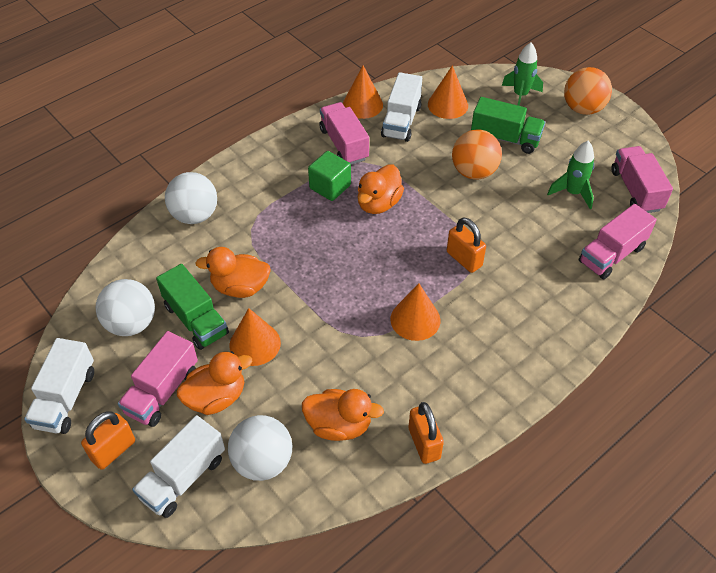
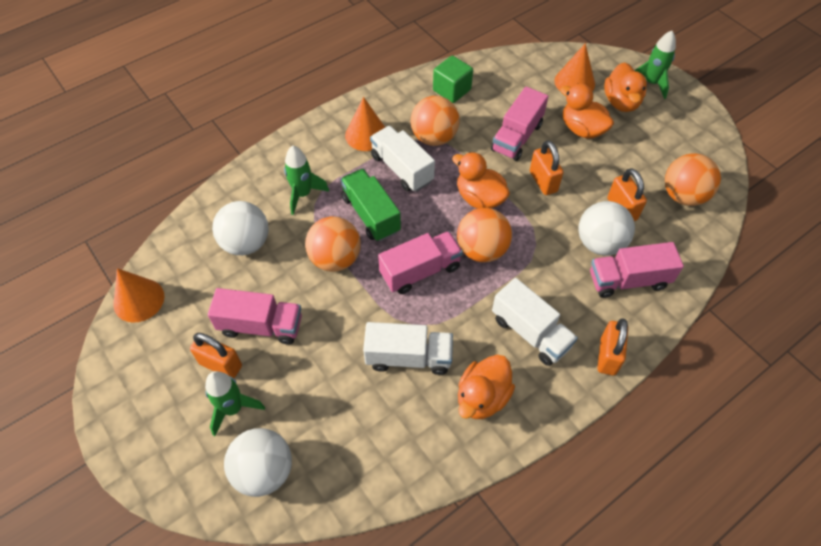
green rocket: [502,42,543,106] [547,141,594,209] = 2 -> [205,371,265,436] [284,145,329,215] [634,31,676,99] = 3
green truck: [156,264,229,350] [471,97,545,154] = 2 -> [340,169,401,242] = 1
orange ball: [452,129,502,180] [564,67,612,115] = 2 -> [305,216,361,272] [411,96,460,146] [457,208,512,262] [665,153,721,206] = 4
orange cone: [230,308,281,366] [343,66,383,119] [390,283,440,341] [428,65,468,119] = 4 -> [113,268,164,323] [345,97,385,151] [554,43,595,92] = 3
orange padlock: [81,411,135,470] [409,402,444,464] [447,217,486,273] = 3 -> [190,333,242,378] [530,140,564,195] [598,318,628,376] [607,168,647,221] = 4

